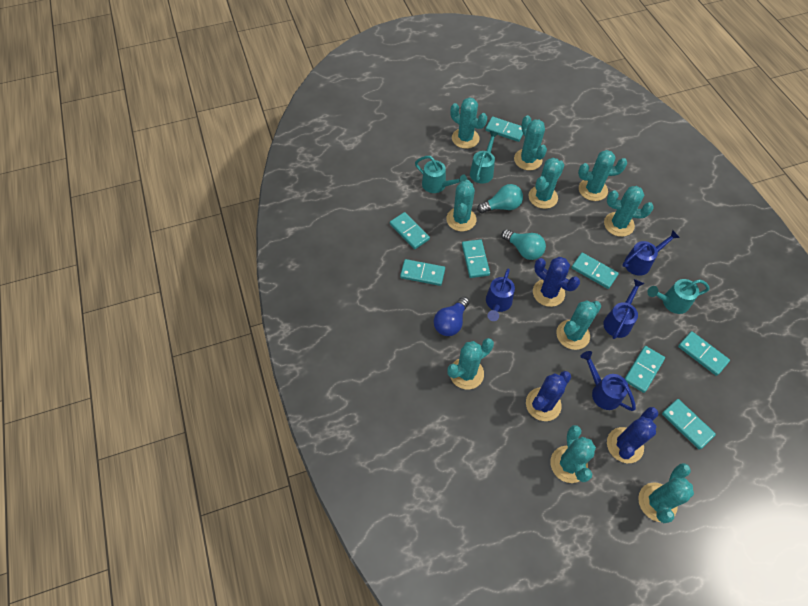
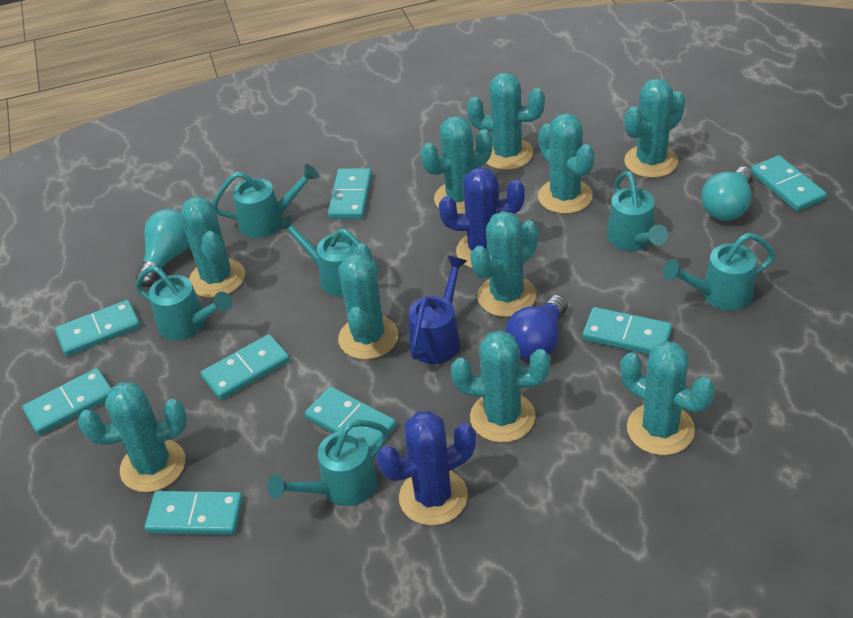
blue cactus: [526,371,571,421] [533,257,580,307] [607,407,659,463] = 3 -> [376,411,476,526] [439,167,525,268] = 2
blue watering can: [486,268,515,321] [580,351,636,411] [603,279,645,339] [622,230,680,276] = 4 -> [409,256,467,364] = 1
turquoise watering can: [415,156,467,193] [470,131,499,184] [647,279,709,314] = 3 -> [136,265,232,340] [213,164,319,238] [268,420,389,506] [277,214,379,297] [607,171,668,251] [663,233,776,311] = 6

